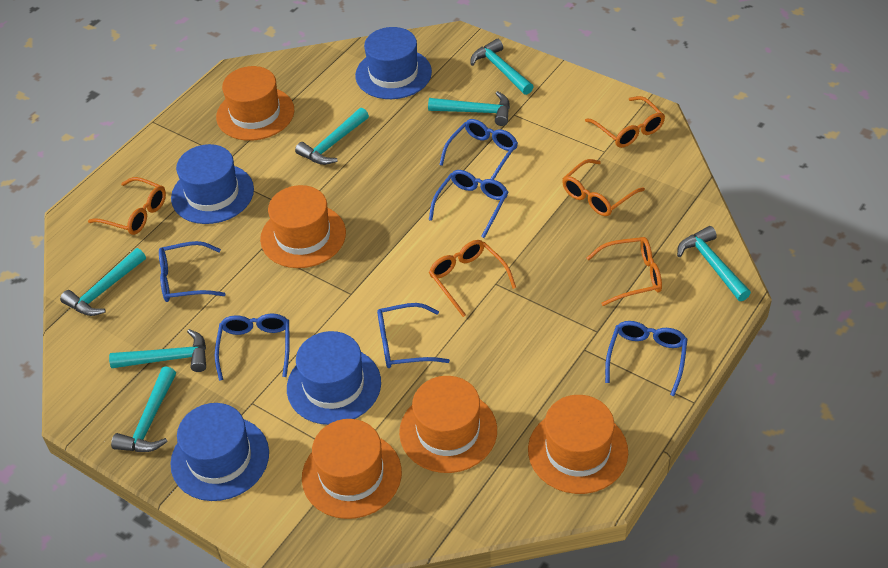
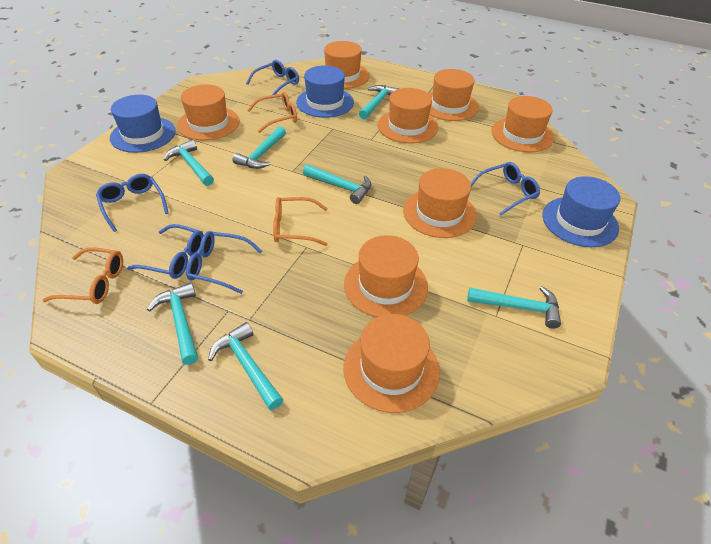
blue glasses: [159,241,225,302] [215,314,290,381] [377,303,450,368] [429,170,508,238] [439,119,518,180] [605,321,688,396] = 6 -> [96,174,169,232] [127,224,204,279] [186,231,262,294] [246,60,299,99] [471,162,540,216] = 5
blue hat: [170,403,269,501] [171,144,254,224] [287,331,381,425] [355,27,432,99] = 4 -> [110,95,176,153] [296,65,354,118] [542,176,621,247] = 3
orange glasses: [88,177,166,235] [429,240,516,317] [562,159,645,216] [585,96,665,148] [587,237,662,306] = 5 -> [42,248,123,304] [247,92,297,133] [273,197,328,246] = 3
orange hat: [216,66,294,141] [260,185,346,268] [302,419,402,519] [399,376,497,473] [528,395,628,494] = 5 -> [177,84,240,140] [324,41,370,89] [344,235,428,317] [344,314,440,413] [378,88,438,143] [403,168,477,238] [429,69,479,121] [491,96,554,152] = 8

